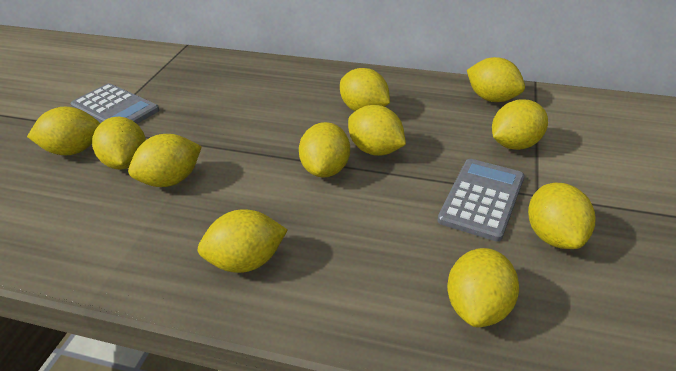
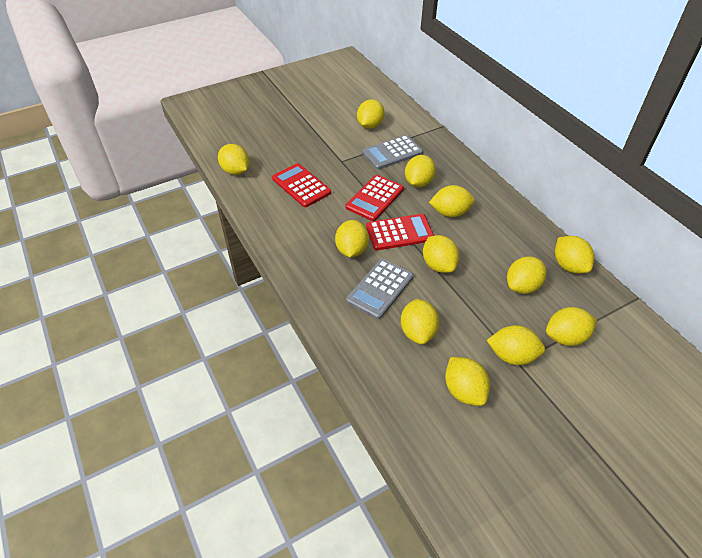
red calculator: none = 0 -> [272,163,331,207] [346,175,404,221] [366,214,434,251] = 3
yellow lemon: [27,107,100,155] [92,117,146,170] [128,134,202,187] [198,209,287,273] [299,122,350,178] [340,68,390,111] [348,105,406,156] [447,248,519,327] [467,57,525,102] [492,99,548,150] [528,183,595,249] = 11 -> [218,144,250,175] [335,220,369,257] [357,99,385,129] [401,299,439,345] [405,155,436,187] [423,235,459,273] [429,185,475,217] [445,357,490,406] [487,325,545,365] [507,256,547,294] [546,307,597,346] [555,236,594,273] = 12

